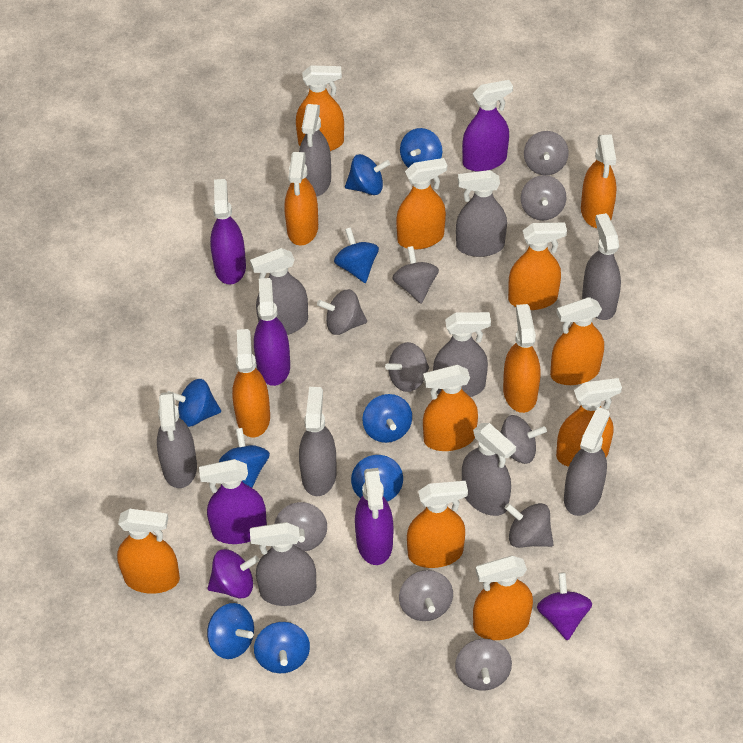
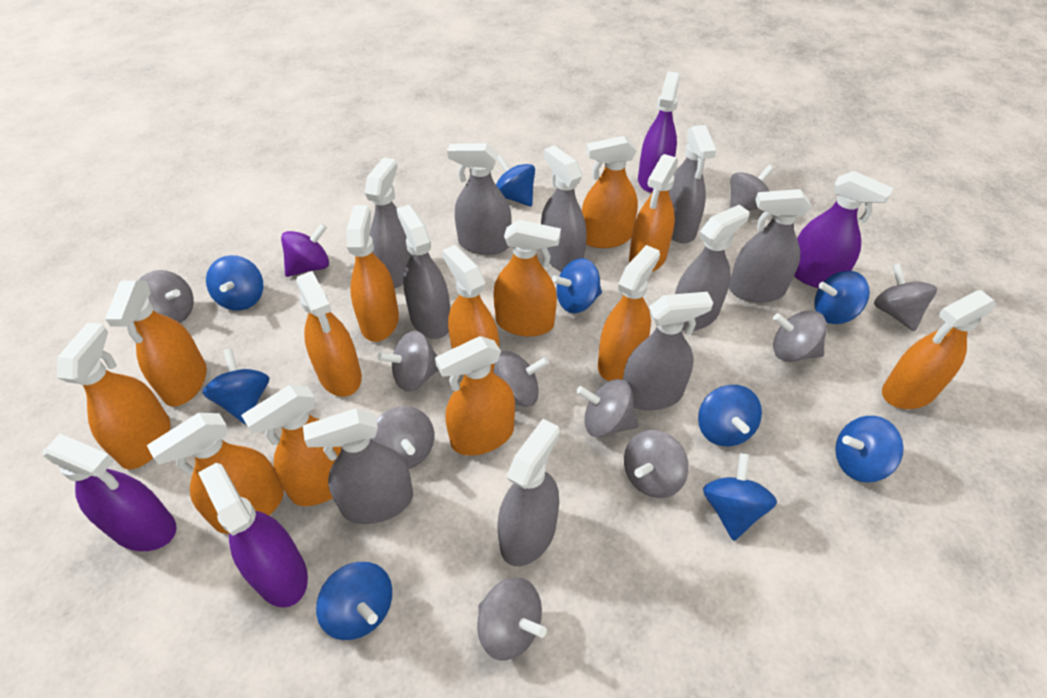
purple spinning top: [208,549,259,598] [537,572,592,641] = 2 -> [281,223,329,277] = 1
purple spray bottle: [199,459,267,544] [210,179,246,285] [254,278,290,386] [355,468,393,565] [462,80,513,172] = 5 -> [43,434,176,551] [198,463,308,608] [638,71,680,193] [794,171,893,288] = 4

